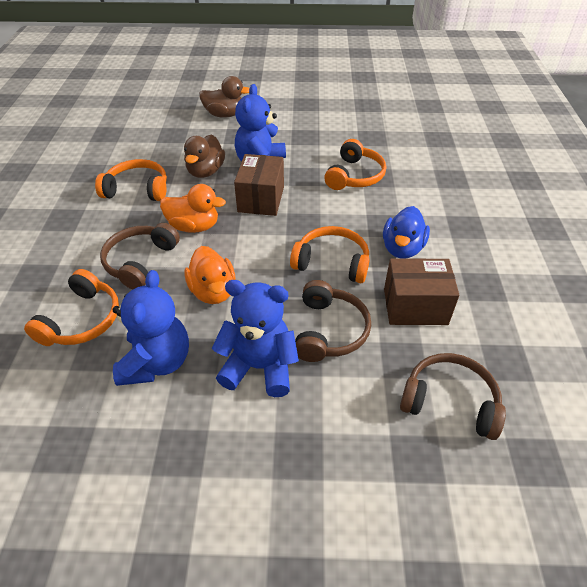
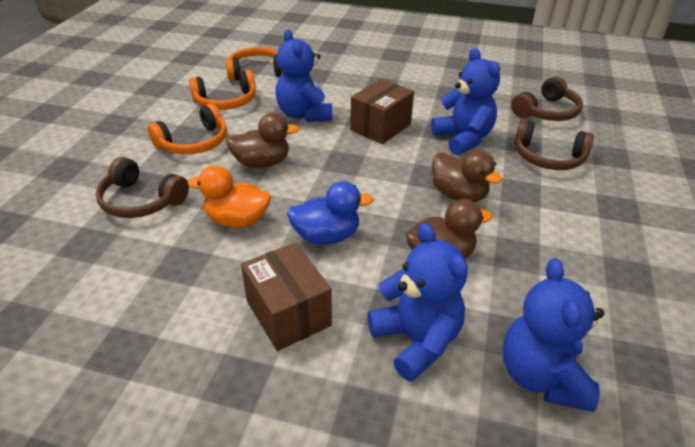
blue teddy bear: [112,270,189,386] [212,280,299,397] [235,84,286,162] = 3 -> [275,29,333,122] [367,223,468,382] [431,48,500,155] [503,258,604,412] = 4
brown duck: [184,135,225,178] [199,76,250,118] = 2 -> [226,113,300,168] [406,199,493,259] [432,150,502,202] = 3
orange duck: [160,184,226,233] [184,246,235,304] = 2 -> [188,165,271,228] = 1
orange headphones: [24,269,119,346] [95,159,167,201] [290,226,370,283] [324,139,386,190] = 4 -> [148,104,227,154] [189,69,256,110] [226,47,282,81] = 3

